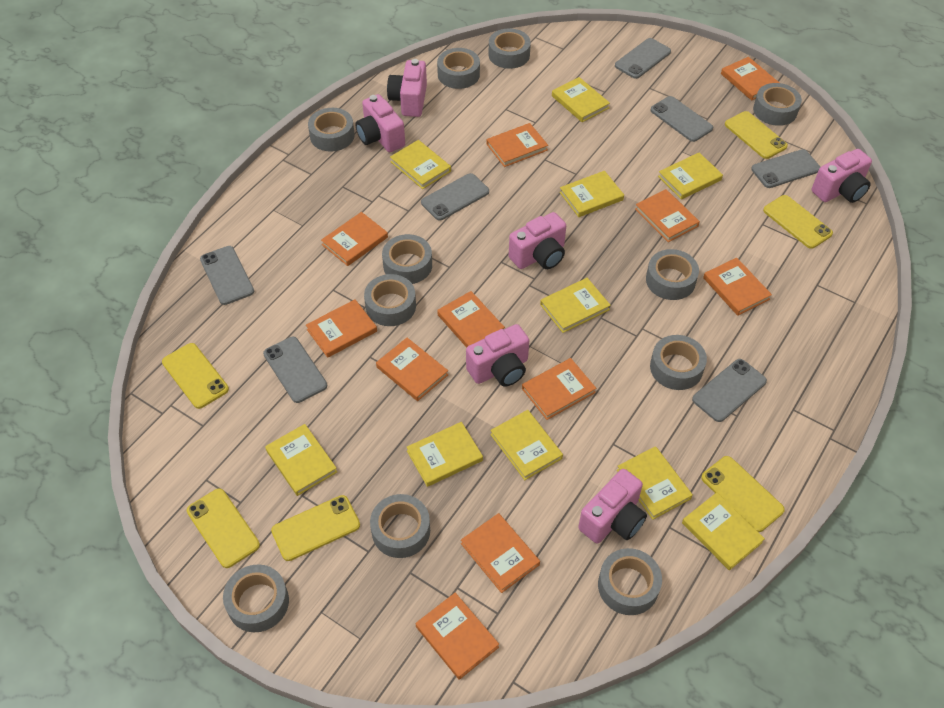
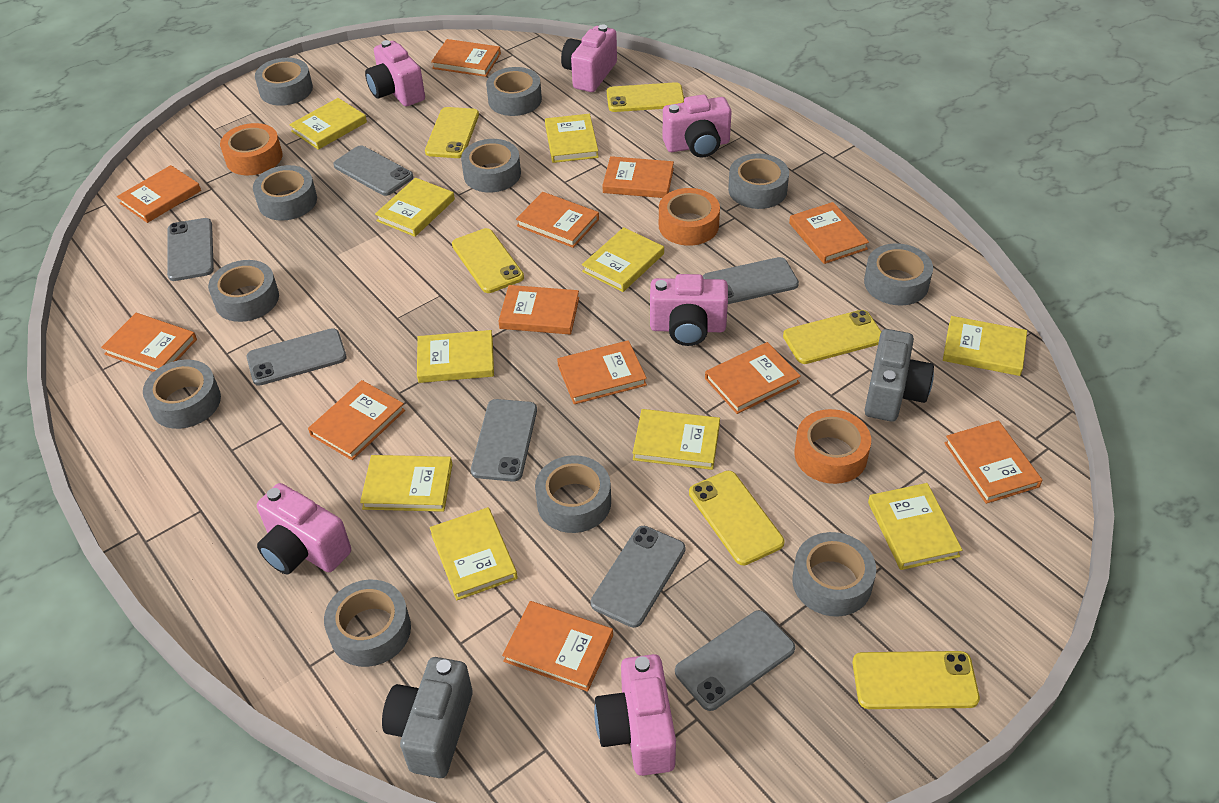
grey camera: none = 0 -> [382,657,473,778] [865,329,934,422] = 2
orange book: [306,300,377,358] [321,212,388,266] [376,338,448,401] [416,593,499,680] [437,291,505,348] [461,513,540,593] [487,123,548,167] [522,358,596,420] [635,189,700,242] [703,258,772,316] [721,57,780,101] = 11 -> [101,313,197,372] [117,165,201,223] [308,380,405,460] [431,39,501,77] [498,285,579,335] [502,601,613,692] [516,192,599,248] [557,340,647,404] [602,156,674,198] [705,342,801,414] [789,202,869,264] [944,420,1042,504] = 12
orange tape: none = 0 -> [220,123,282,175] [659,188,720,246] [794,409,871,484] = 3

